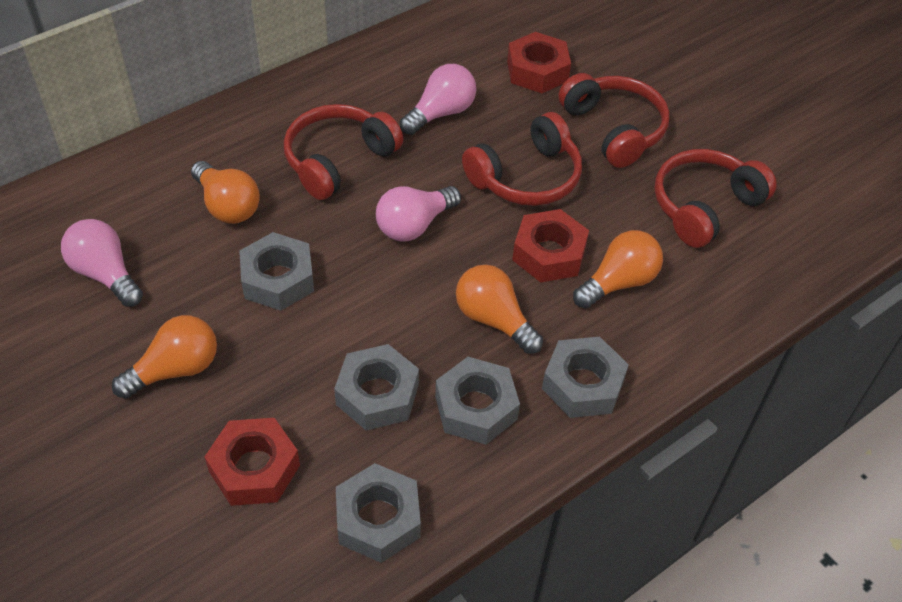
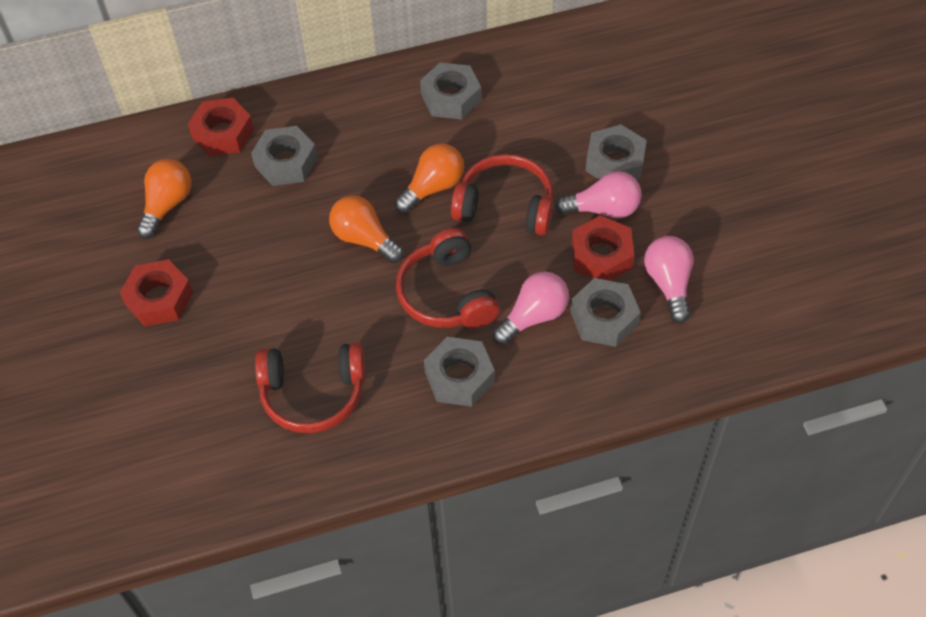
orange light bulb: [112,315,217,399] [191,161,260,224] [456,265,543,354] [573,230,663,308] = 4 -> [137,159,192,239] [329,195,404,263] [395,143,464,213] = 3
red headphones: [284,104,403,200] [462,112,582,206] [558,73,670,168] [654,149,777,248] = 4 -> [255,343,366,433] [396,228,500,329] [451,154,553,235] = 3

